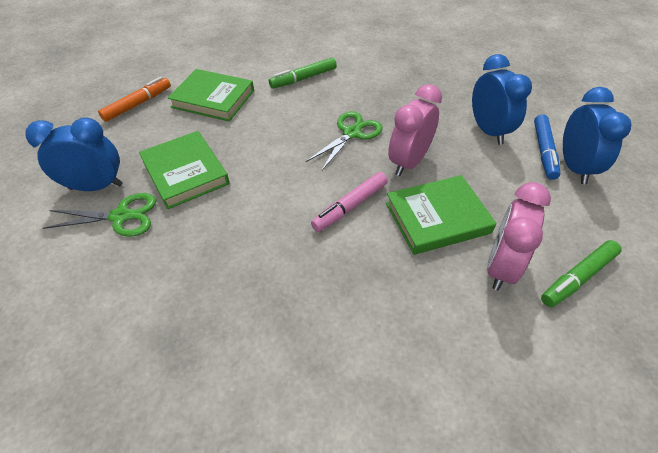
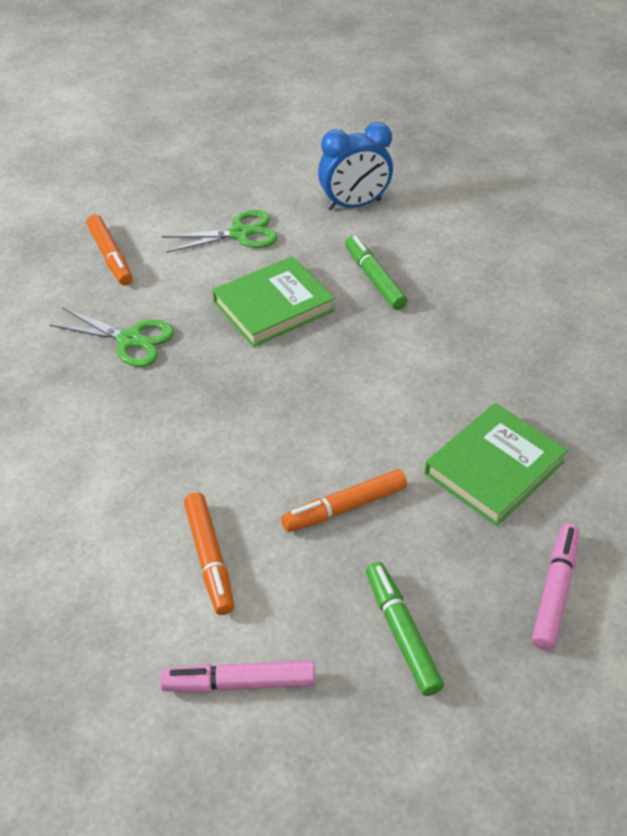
blue clock: [26,118,123,191] [472,54,532,145] [563,87,631,184] = 3 -> [318,122,393,210] = 1
blue marker: [534,114,560,180] = 1 -> none = 0
green book: [139,131,230,209] [168,69,254,122] [386,175,497,255] = 3 -> [212,256,335,347] [425,403,568,526] = 2
orange marker: [98,77,171,122] = 1 -> [86,214,133,285] [184,492,234,615] [281,469,407,532] = 3
pink clock: [388,84,442,176] [487,182,551,290] = 2 -> none = 0
pink marker: [311,172,388,232] = 1 -> [160,660,315,692] [532,524,580,650] = 2

